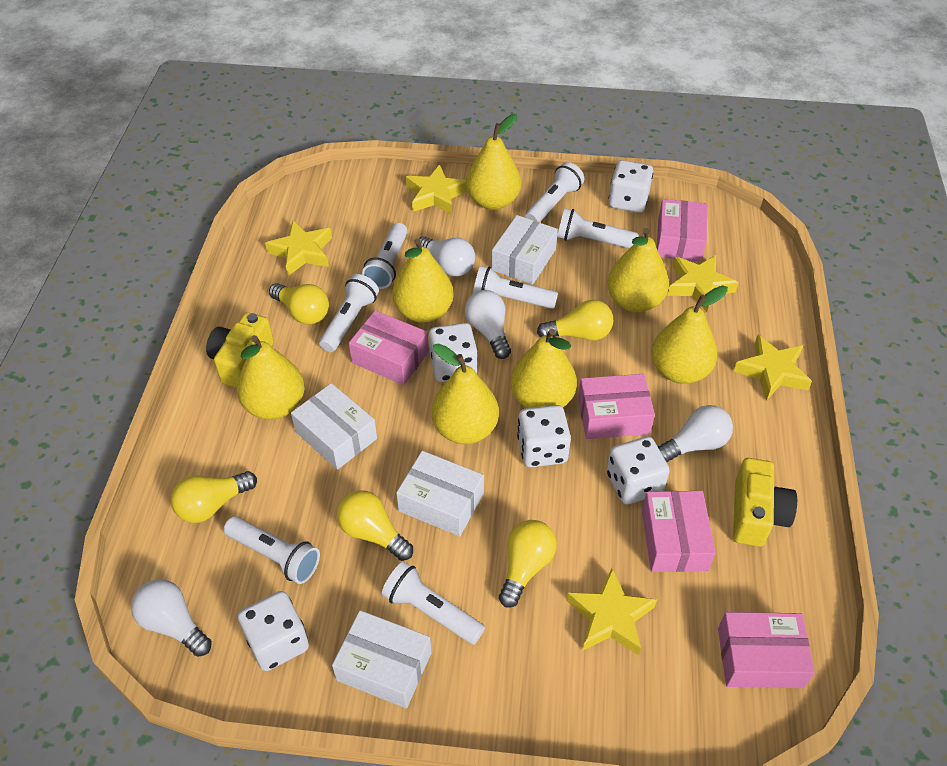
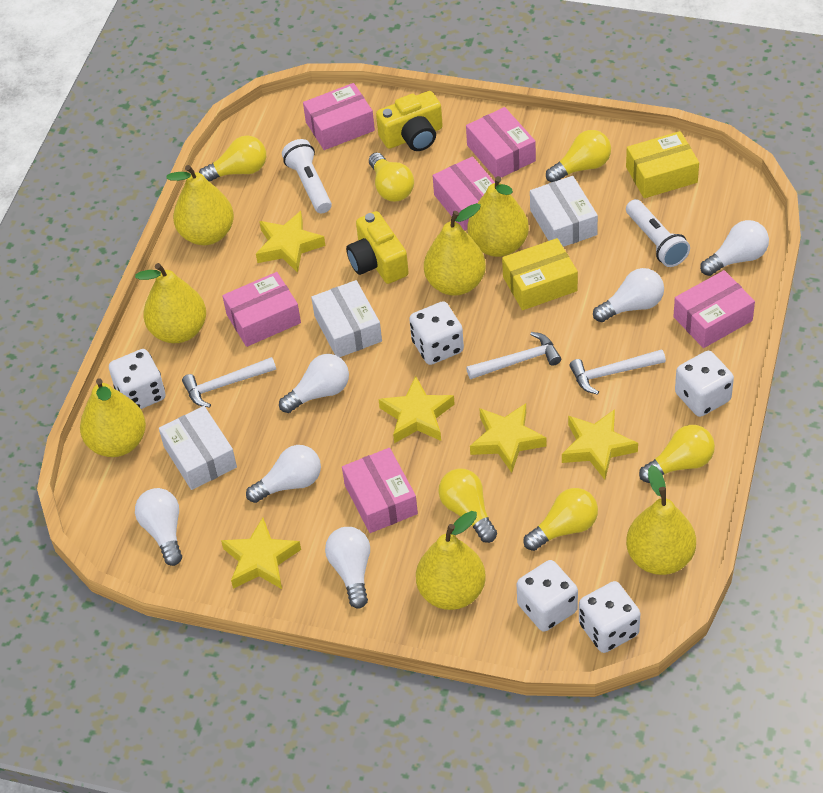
pink box: [349,310,429,385] [578,374,655,439] [642,491,715,572] [657,199,707,262] [718,612,815,688] = 5 -> [222,272,301,347] [303,83,375,150] [342,448,418,533] [433,156,495,231] [466,107,536,178] [673,270,755,348] = 6
white box: [291,383,377,470] [332,610,431,708] [396,451,484,536] [492,215,558,285] = 4 -> [159,406,237,490] [311,280,382,357] [530,176,598,247] = 3
white flashlight: [224,516,320,584] [319,274,379,352] [362,223,408,289] [382,561,485,645] [473,266,558,309] [525,162,584,222] [557,208,639,249] = 7 -> [282,139,332,213] [626,199,690,267] = 2
white hammer: none = 0 -> [182,357,276,408] [466,332,561,379] [569,349,666,395] = 3
white light bulb: [131,579,212,657] [416,236,475,277] [465,290,511,359] [658,405,733,462] = 4 -> [135,488,182,566] [246,445,321,503] [279,354,349,413] [325,527,370,609] [593,268,664,322] [700,220,769,276] = 6
yellow box: none = 0 -> [502,238,578,310] [626,131,699,198] = 2
yellow light bulb: [171,471,257,523] [269,283,329,325] [337,490,413,561] [499,520,557,608] [537,300,613,341] = 5 -> [199,135,266,182] [369,152,414,202] [438,468,497,543] [524,488,598,551] [546,130,611,182] [639,425,715,483] = 6

